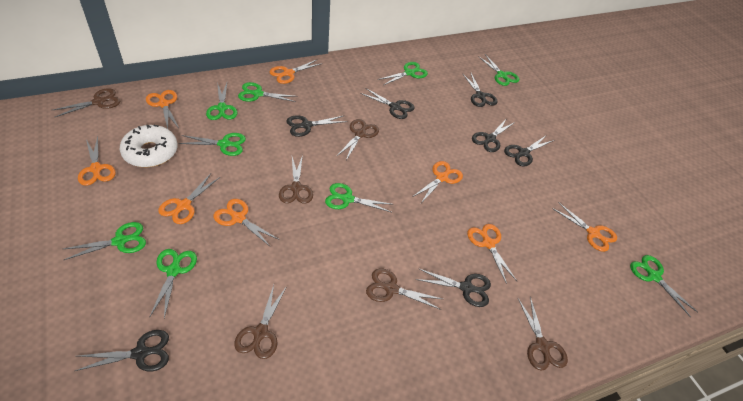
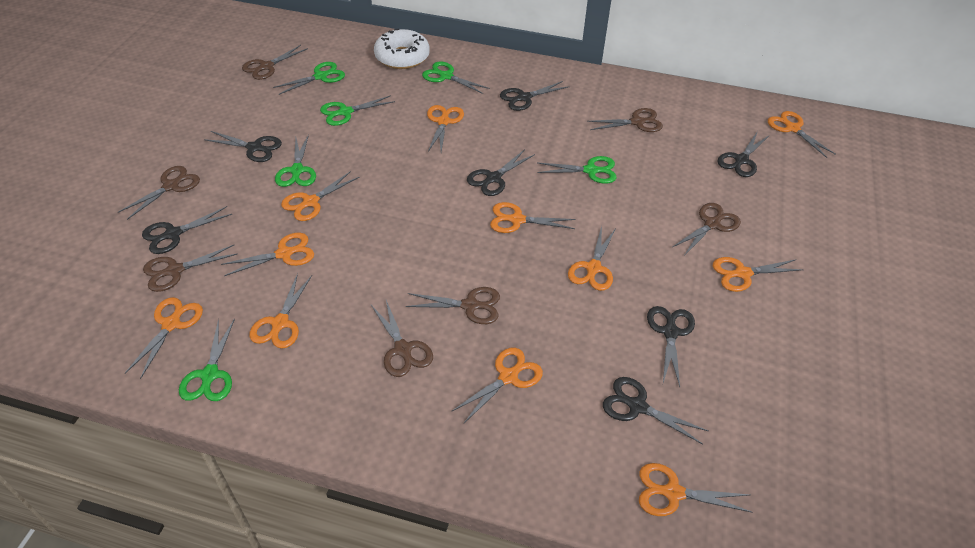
brown scissors: [53,88,120,117] [234,285,287,359] [279,155,313,203] [336,119,379,160] [366,268,442,310] [518,297,568,370] = 6 -> [118,166,200,220] [143,245,237,292] [242,45,308,80] [371,300,433,377] [406,287,500,324] [587,108,663,132] [673,203,741,256] = 7
green scissors: [63,222,146,260] [149,249,197,318] [179,133,246,156] [206,82,237,120] [238,82,298,102] [325,183,394,212] [378,62,428,85] [478,54,519,86] [630,255,698,317] = 9 -> [179,318,235,401] [273,62,345,95] [275,134,316,187] [320,95,395,126] [422,61,490,94] [537,156,617,184] = 6
orange scissors: [78,136,116,186] [146,90,179,129] [158,174,220,224] [214,199,278,247] [269,59,323,84] [412,161,463,203] [467,224,517,284] [552,202,617,252] = 8 -> [125,297,203,379] [221,233,314,276] [249,273,312,349] [281,171,359,221] [427,105,464,152] [452,348,543,423] [490,202,575,233] [568,226,616,291] [639,463,753,516] [713,257,804,292] [768,111,836,158] = 11

